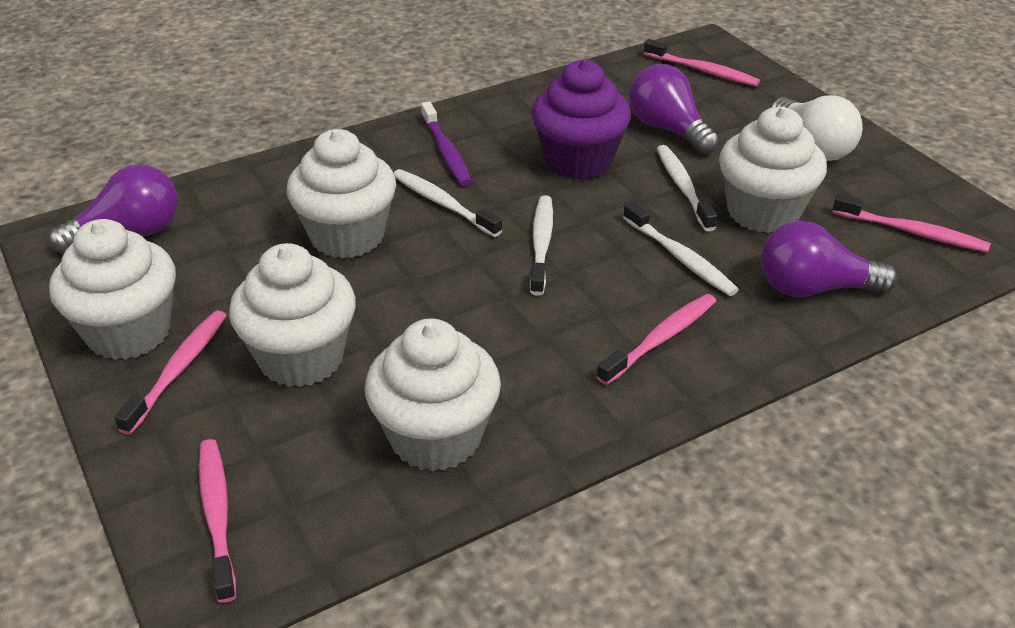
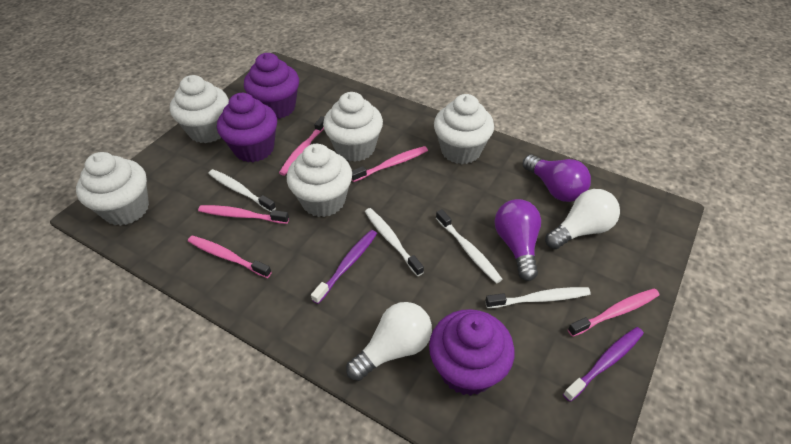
purple cupcake: [532,59,631,180] = 1 -> [217,93,277,162] [244,53,299,119] [429,309,515,396] = 3
purple light bulb: [48,164,178,254] [629,64,719,155] [761,221,898,297] = 3 -> [495,199,541,281] [523,155,591,202] = 2
purple toothbrush: [421,101,472,186] = 1 -> [311,230,377,304] [563,327,644,402] = 2
white light bulb: [771,95,863,161] = 1 -> [346,302,432,381] [545,189,620,249] = 2

